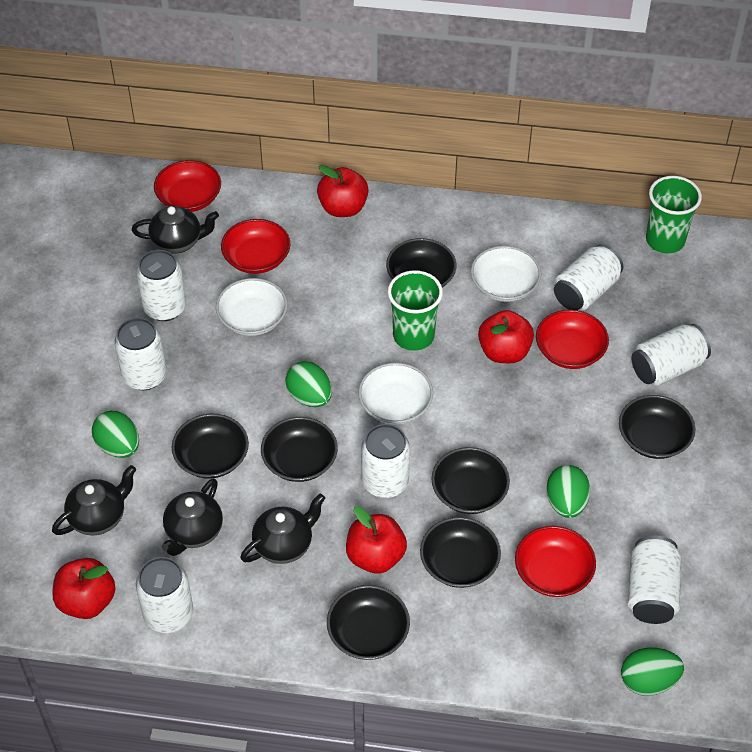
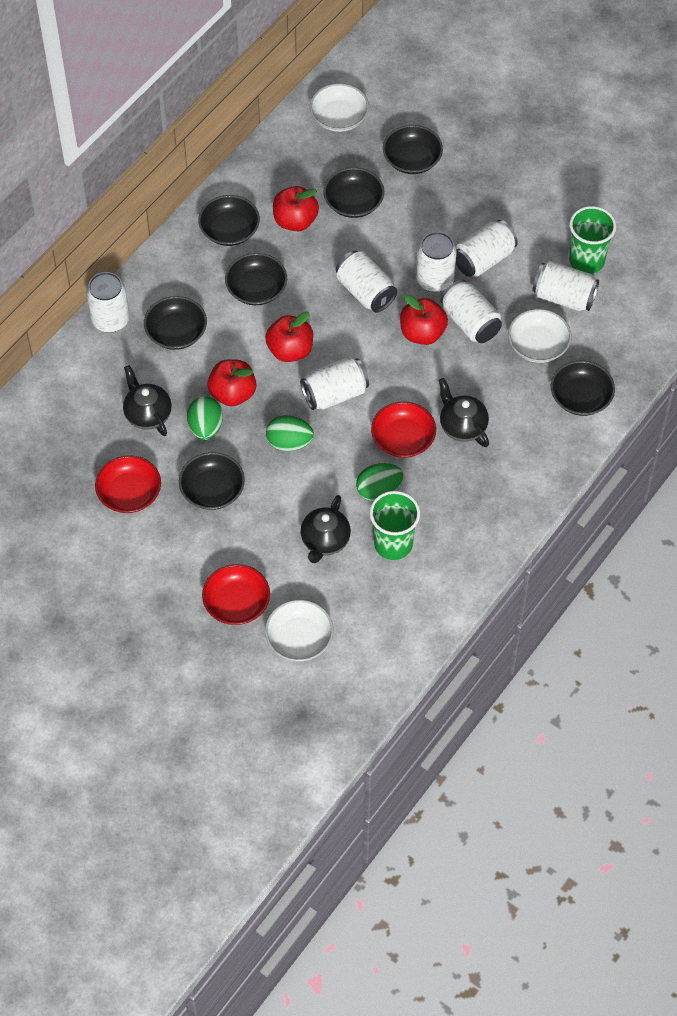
black teapot: [52,465,136,535] [132,206,219,254] [162,478,223,556] [240,494,325,564] = 4 -> [123,365,172,436] [301,495,351,563] [438,378,489,447] = 3
green egg: [92,411,139,458] [285,361,332,407] [547,465,590,518] [621,647,684,696] = 4 -> [187,396,223,440] [266,415,314,451] [356,463,403,501] = 3
red bowl: [154,160,221,212] [221,219,290,274] [515,526,596,597] [536,310,609,369] = 4 -> [95,455,161,513] [202,564,270,625] [371,401,436,458] = 3

